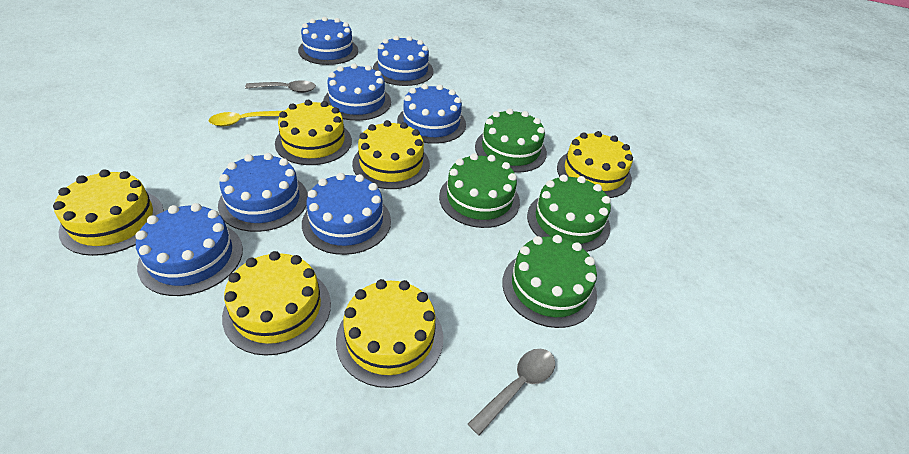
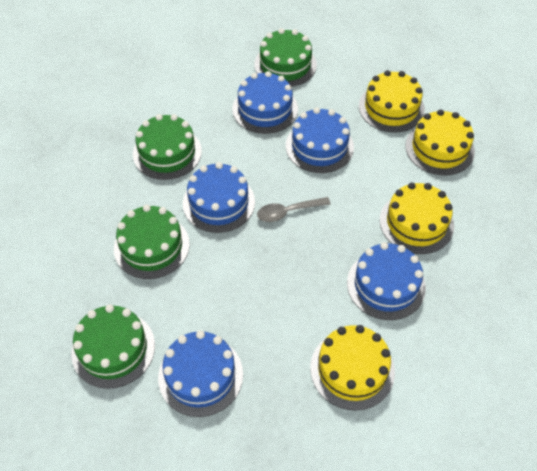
blue cake: [135,203,243,296] [218,153,308,232] [298,17,358,65] [302,173,391,255] [323,63,391,121] [373,36,433,86] [397,84,466,144] = 7 -> [158,330,243,417] [183,162,255,233] [232,71,298,134] [286,107,354,173] [347,242,426,320] = 5
grey spoon: [245,80,316,93] [468,349,555,435] = 2 -> [257,197,331,222] = 1
yellow cake: [53,169,164,256] [222,251,331,356] [275,100,352,165] [336,279,443,388] [352,120,430,189] [557,131,633,198] = 6 -> [310,325,395,410] [359,70,425,133] [380,182,454,254] [405,109,475,175] = 4
yellow spoon: [209,111,282,126] = 1 -> none = 0

